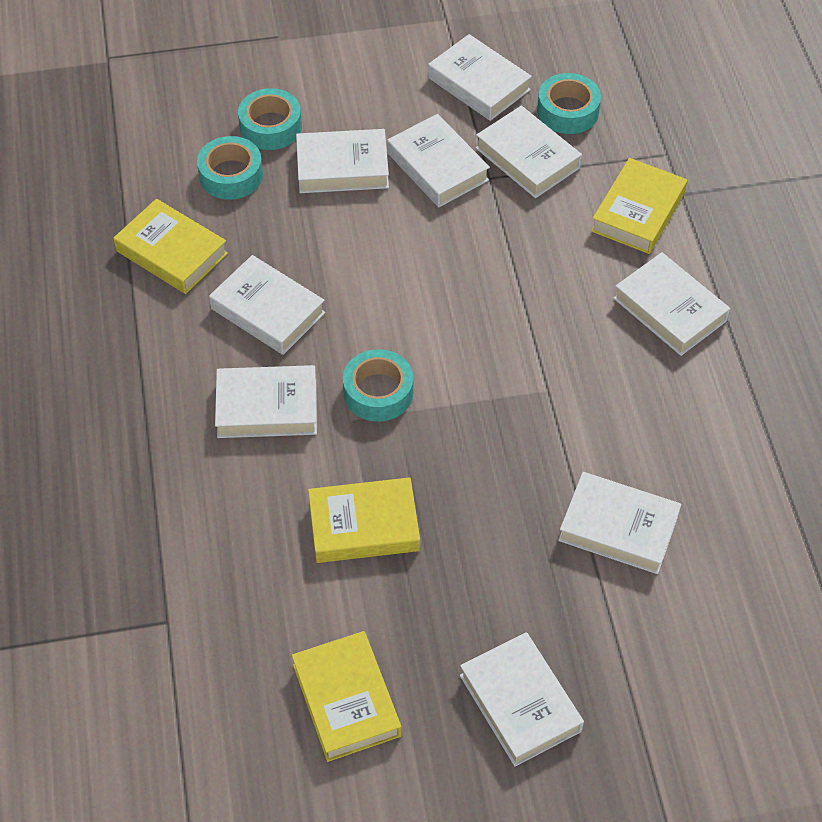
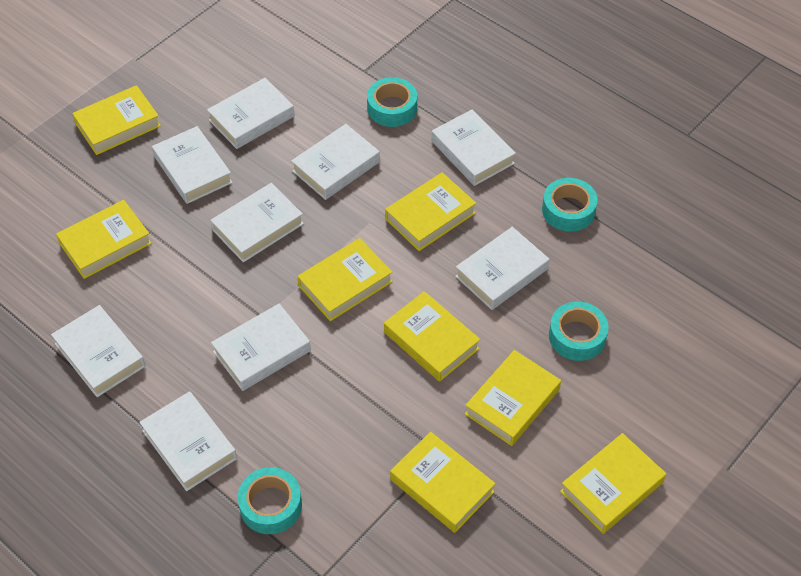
yellow book: [114,199,228,294] [292,631,402,762] [308,477,420,563] [591,158,687,254] = 4 -> [56,200,152,279] [72,85,161,155] [297,238,393,321] [384,291,480,382] [385,172,476,251] [390,432,496,533] [465,350,561,446] [560,433,666,534] = 8

